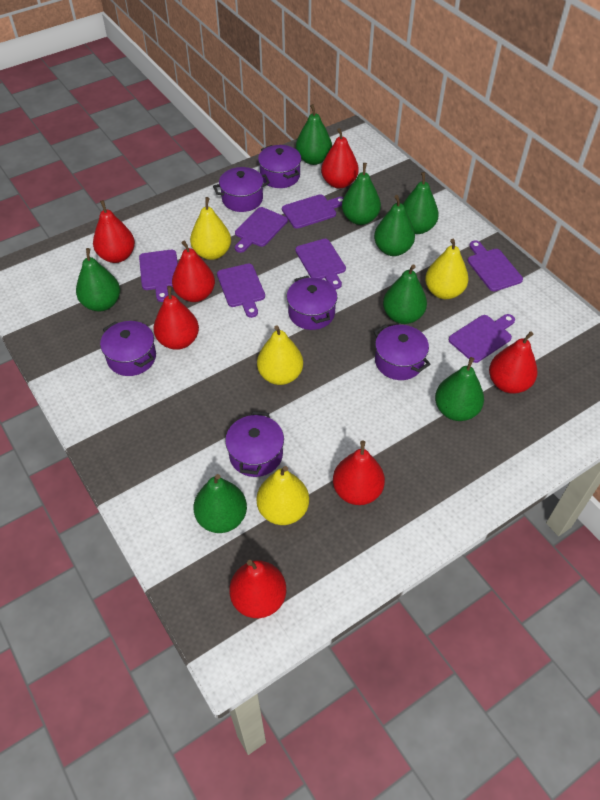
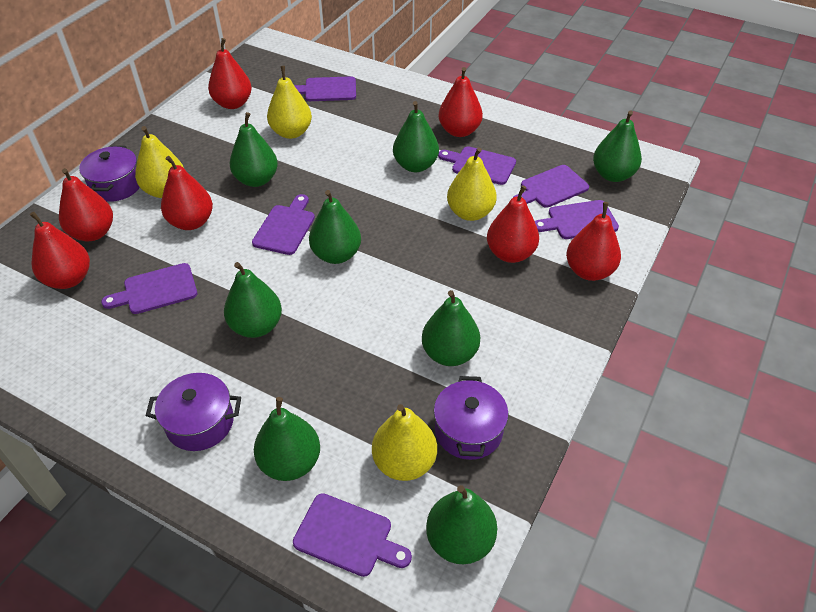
purple pot: [100,321,156,376] [213,167,270,212] [225,411,284,477] [258,145,301,188] [287,276,337,330] [374,325,431,380] = 6 -> [79,146,140,202] [145,373,241,451] [434,376,509,460] = 3

